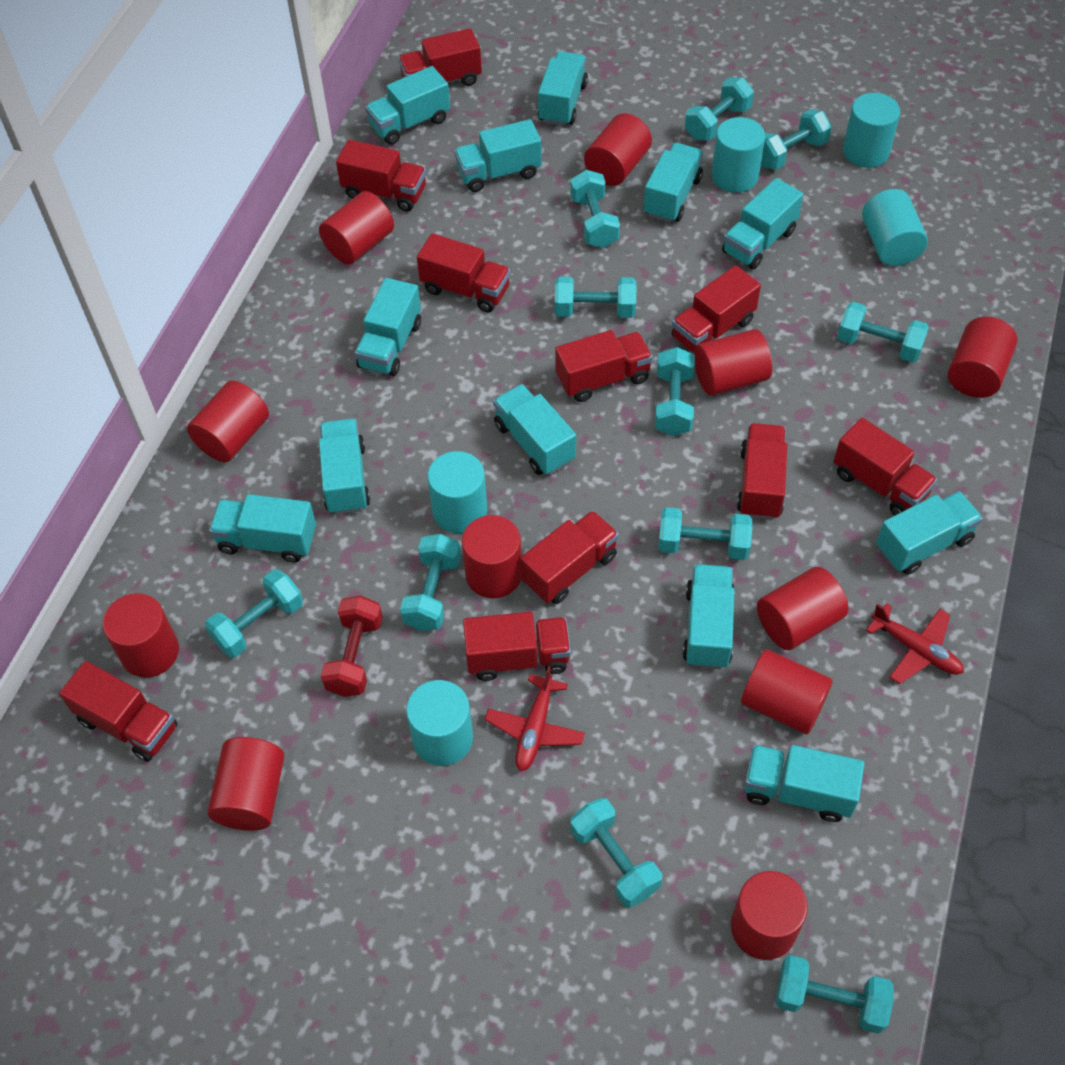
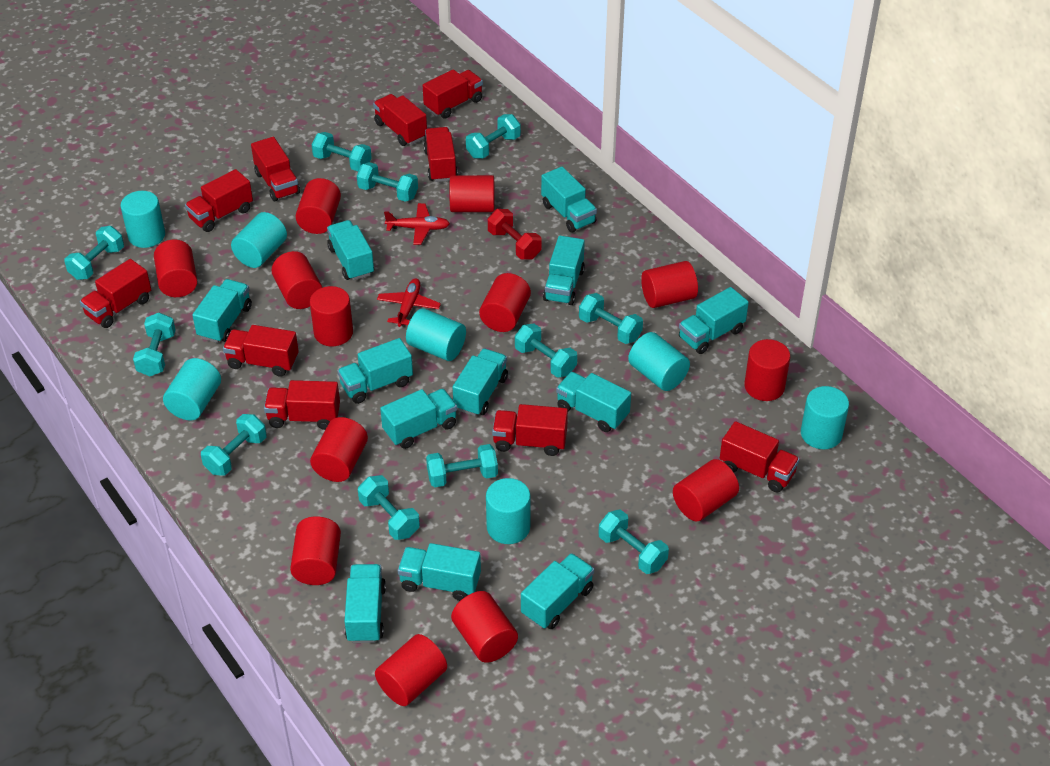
red cylinder: [102,593,179,678] [187,380,269,462] [207,737,285,831] [319,191,394,264] [462,515,521,598] [584,113,652,186] [694,329,772,396] [731,871,808,960] [741,649,833,734] [757,567,848,650] [948,317,1017,398] = 11 -> [154,240,197,297] [271,251,322,309] [290,516,341,585] [295,178,341,234] [310,286,353,346] [310,417,368,482] [375,634,447,706] [449,175,495,212] [451,591,518,663] [479,273,531,332] [641,261,698,308] [673,459,739,522] [744,339,790,401] = 13
turquoise cylinder: [406,680,473,766] [427,451,487,533] [712,117,765,193] [843,93,900,168] [862,189,928,266] = 5 -> [120,191,165,248] [163,358,221,421] [231,212,287,268] [406,308,466,361] [486,478,531,544] [628,332,690,391] [801,386,849,449] = 7

